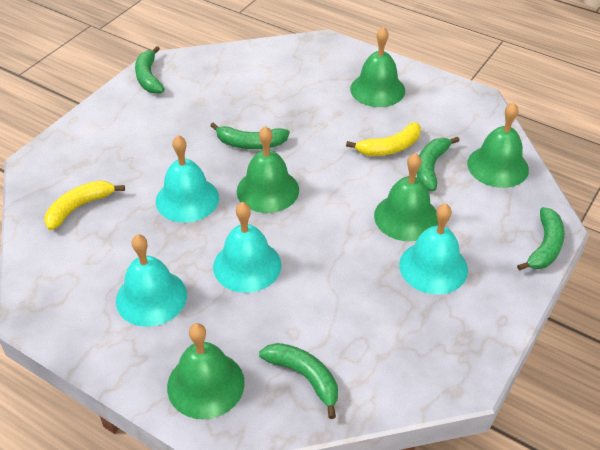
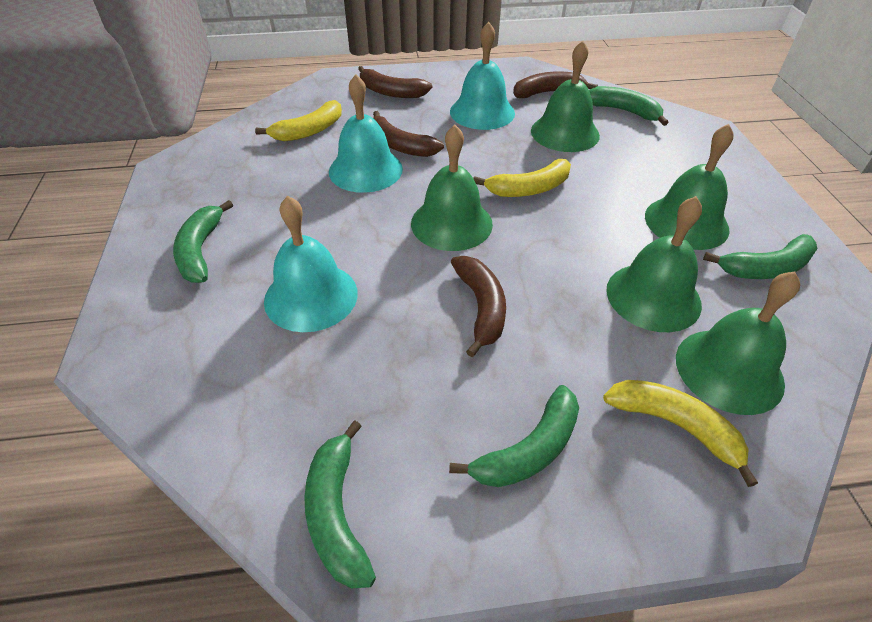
brown banana: none = 0 -> [358,66,432,98] [373,111,444,157] [451,256,506,357] [513,71,598,98] = 4
turquoise bell: [116,234,187,327] [156,135,219,223] [213,202,282,293] [399,204,468,294] = 4 -> [264,196,358,332] [329,74,403,193] [450,22,515,130] = 3
yellow banana: [45,180,125,230] [346,122,421,156] = 2 -> [255,100,342,142] [473,159,571,197] [603,380,758,487] = 3

